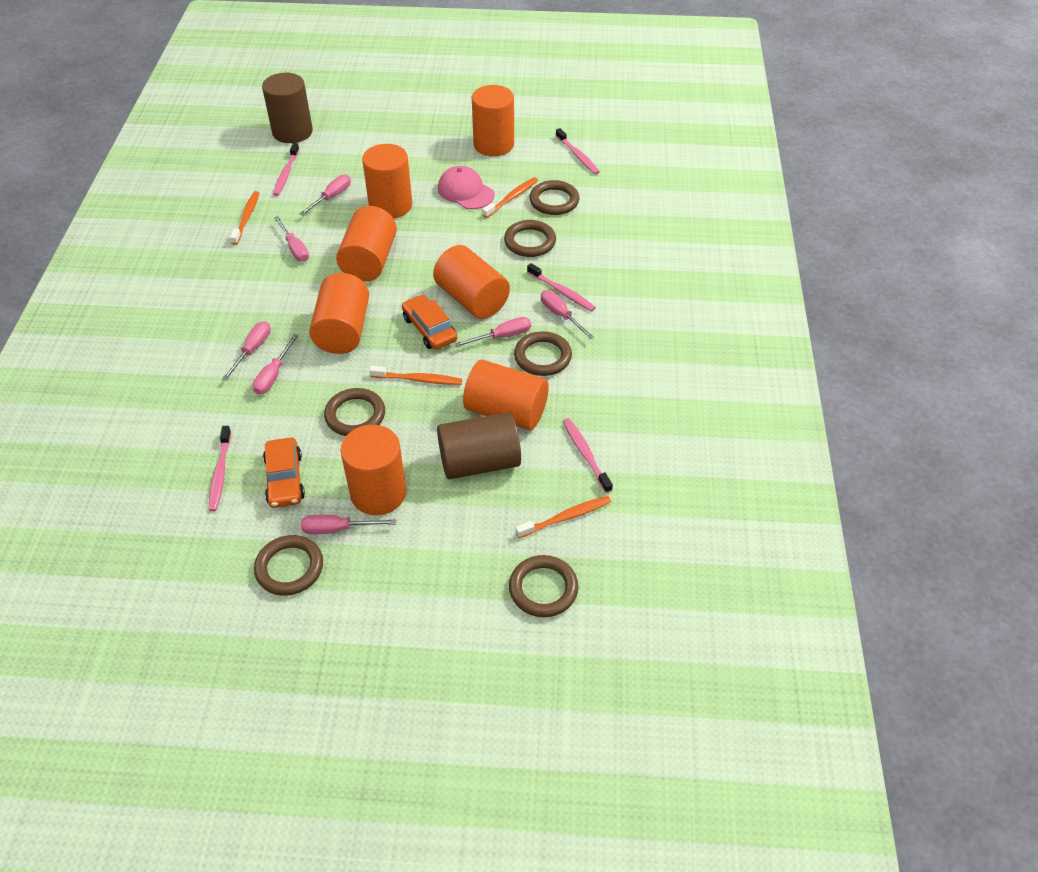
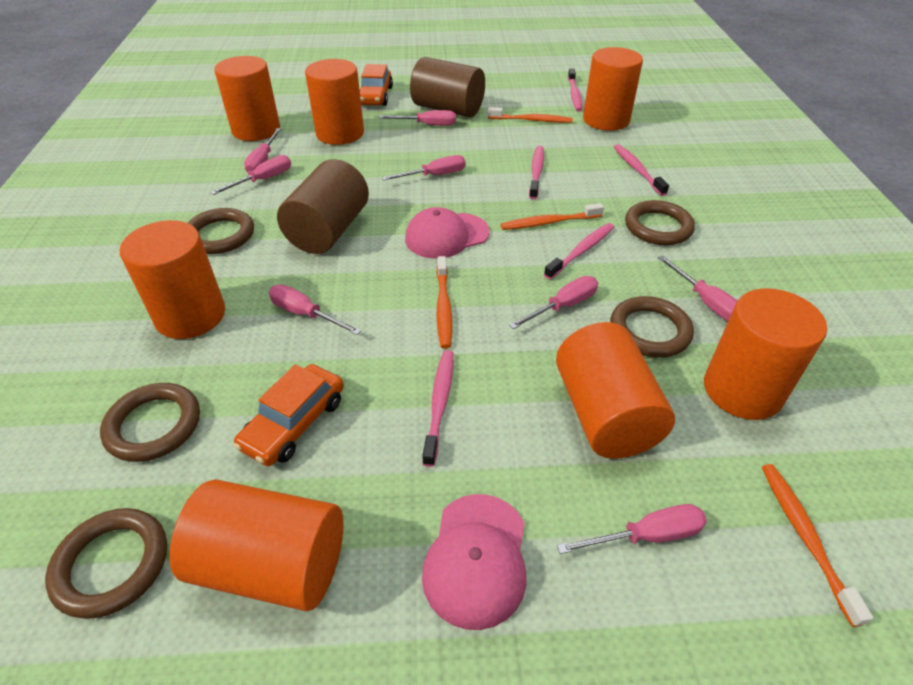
brown ring: [254,535,323,596] [324,388,385,436] [504,220,556,257] [509,555,579,617] [514,331,572,376] [529,180,579,215] = 6 -> [45,508,167,619] [100,383,200,462] [188,208,254,254] [610,296,694,358] [625,200,695,245] = 5
pink cap: [438,166,495,209] = 1 -> [405,207,490,259] [422,494,526,630] = 2
pink screwdriver: [222,321,271,380] [253,334,299,395] [274,216,309,262] [300,175,351,215] [301,515,396,534] [455,317,531,347] [541,290,594,339] = 7 -> [210,155,291,195] [244,128,281,172] [269,285,361,335] [379,110,456,126] [382,155,466,181] [509,276,598,329] [557,504,707,554] [658,255,738,321] = 8

